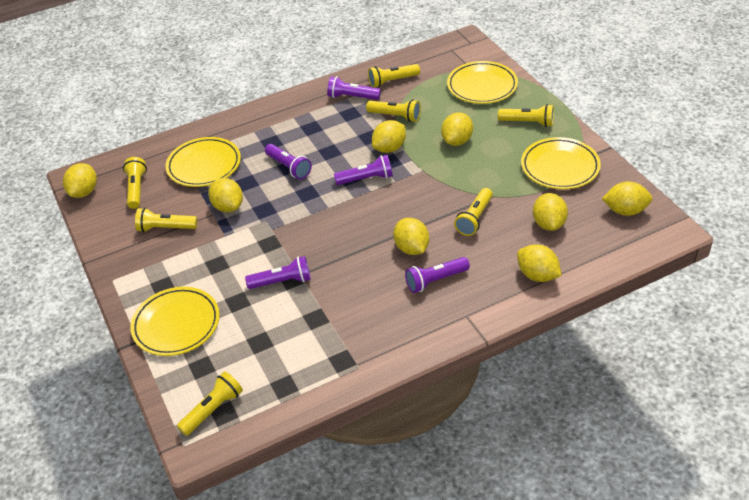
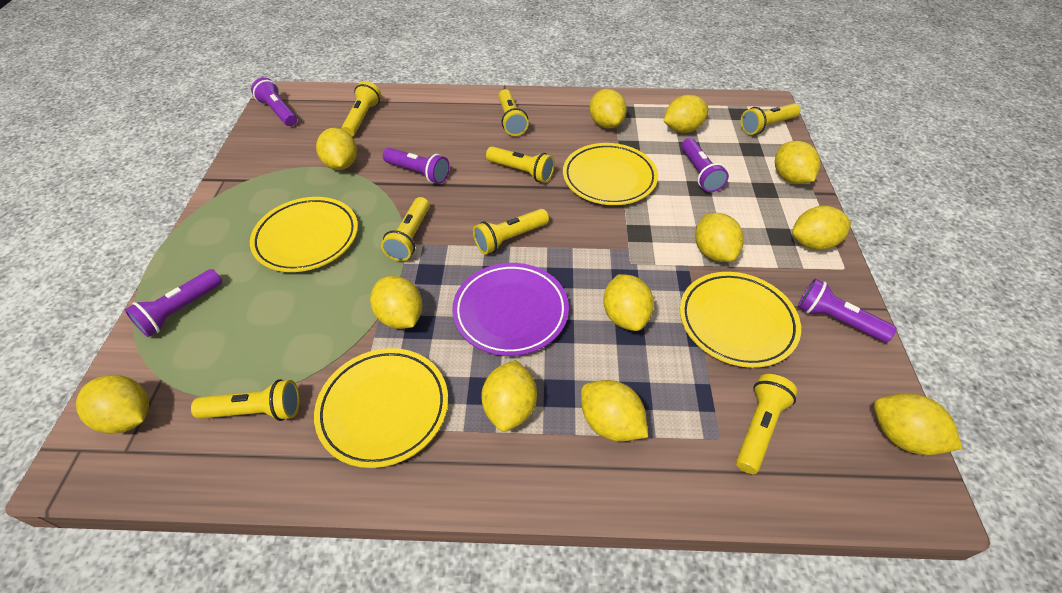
purple plate: none = 0 -> [452,263,569,356] = 1
yellow flashlight: [123,157,147,209] [135,208,198,232] [177,371,243,436] [366,99,421,122] [368,64,420,88] [454,188,493,236] [498,104,554,127] = 7 -> [191,379,300,421] [341,81,381,136] [381,197,430,261] [473,209,549,254] [486,146,555,183] [498,89,529,136] [736,374,797,474] [741,103,801,135] = 8
yellow lemon: [63,163,97,198] [208,178,243,212] [372,120,406,153] [393,218,429,255] [441,112,473,146] [517,244,561,282] [533,193,568,231] [602,181,653,216] = 8 -> [76,375,149,434] [316,128,357,170] [370,276,422,329] [481,360,537,432] [581,380,648,441] [590,89,627,128] [603,274,654,331] [664,95,708,133] [695,213,744,262] [775,141,820,184] [792,206,851,250] [874,393,962,455] = 12

